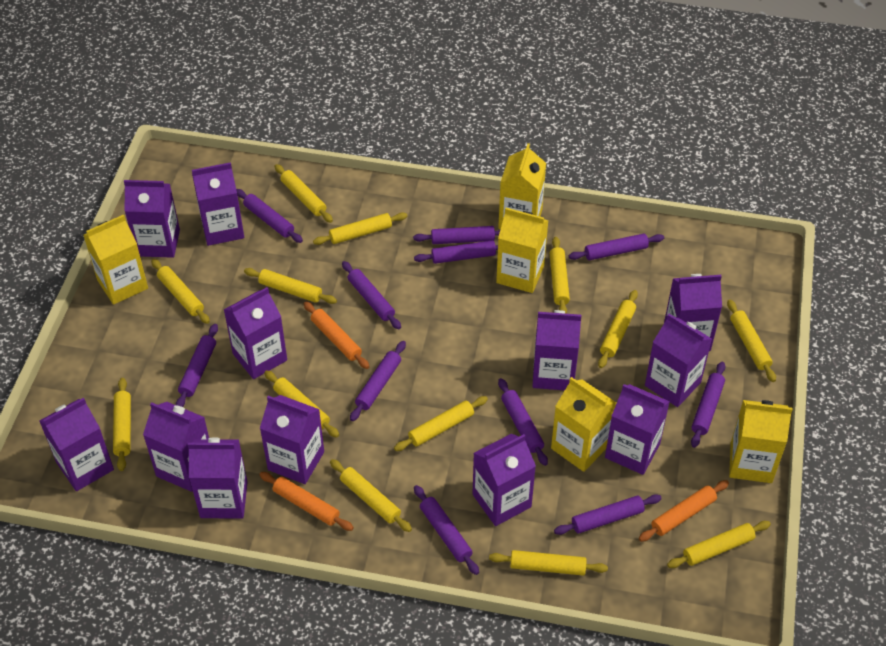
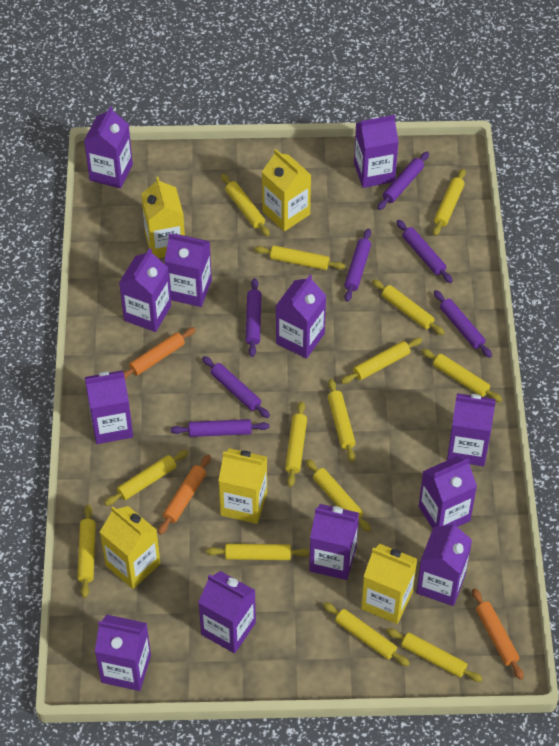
purple rolling pin: [176,324,218,407] [236,189,303,243] [342,261,401,329] [350,341,406,421] [413,226,500,244] [414,240,498,264] [414,485,479,575] [498,378,548,466] [554,494,662,535] [569,234,664,260] [691,362,725,448] = 11 -> [171,419,270,437] [202,356,270,418] [246,278,262,357] [344,229,371,302] [377,152,429,210] [396,220,453,283] [434,290,492,358] = 7
yellow rolling pin: [113,378,131,471] [151,259,210,324] [244,268,337,304] [264,370,339,438] [275,164,333,223] [313,212,407,245] [330,459,412,532] [394,396,488,451] [489,550,608,575] [549,237,570,314] [598,290,638,368] [667,521,771,568] [727,300,776,382] = 13 -> [78,505,96,598] [104,450,189,506] [206,544,310,560] [221,174,270,236] [255,246,345,270] [285,401,307,487] [306,459,371,532] [323,602,410,666] [328,379,356,462] [341,338,422,384] [372,279,445,335] [386,628,483,682] [421,349,502,402] [433,169,466,236] = 14

